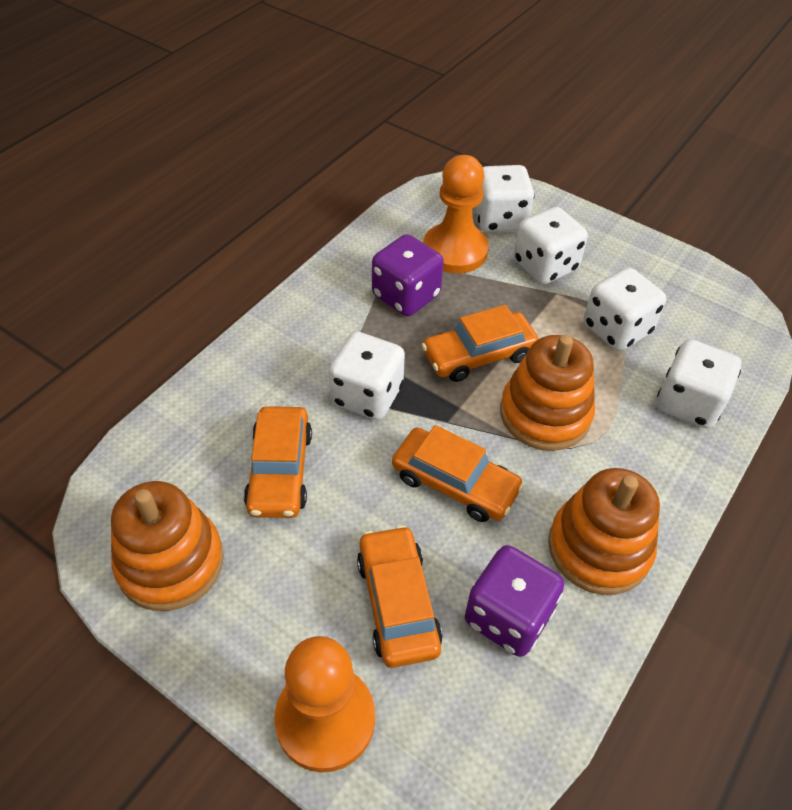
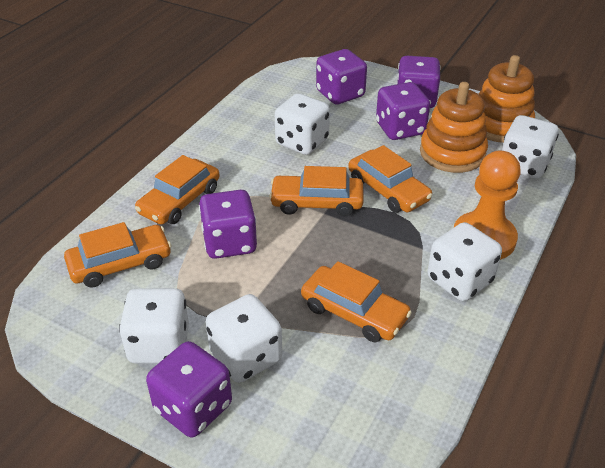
orange car: [244,406,312,518] [357,525,442,668] [392,425,524,522] [422,305,539,382] = 4 -> [64,222,172,288] [135,155,220,225] [269,166,364,216] [301,261,412,342] [348,145,433,213] = 5
orange pawn: [274,636,375,773] [423,155,489,274] = 2 -> [454,151,521,260] = 1
orange stacking toy: [111,481,224,611] [500,335,595,451] [548,468,660,595] = 3 -> [420,82,488,173] [478,55,535,143] = 2
purple dice: [372,234,444,316] [465,545,564,657] = 2 -> [146,341,232,437] [199,190,257,259] [316,49,367,105] [376,82,430,140] [396,56,441,108] = 5

